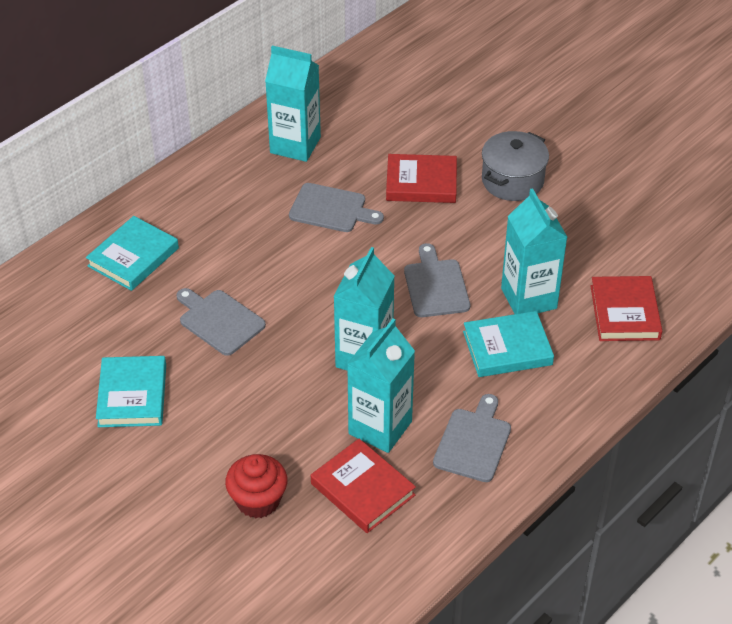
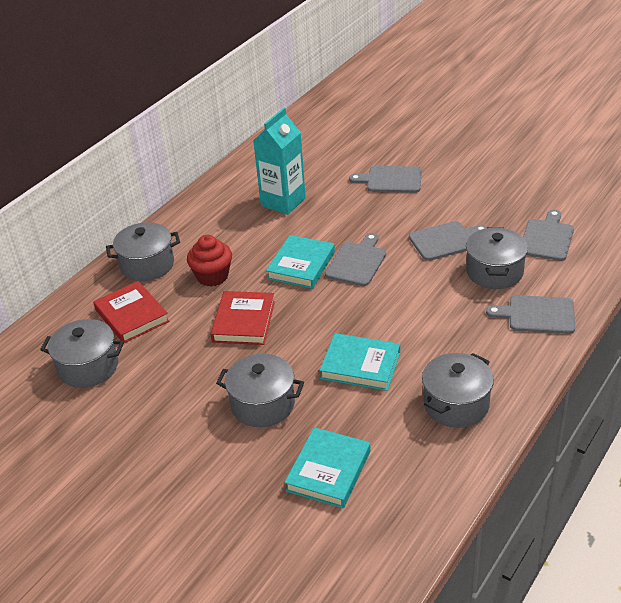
grey cutting board: [176,288,266,356] [289,183,384,232] [404,243,470,317] [433,394,511,482] = 4 -> [325,233,386,286] [349,166,422,193] [409,221,487,261] [486,295,575,334] [523,210,574,261] = 5
grey pot: [482,131,549,201] = 1 -> [40,319,124,388] [106,222,180,281] [216,354,304,427] [422,353,494,428] [466,227,528,289] = 5
red book: [311,439,416,533] [386,154,457,203] [590,276,662,341] = 3 -> [93,281,169,343] [211,291,275,345] = 2
turquoise carton: [265,46,321,162] [333,247,395,371] [347,319,415,453] [501,188,567,314] = 4 -> [253,108,306,215] = 1

